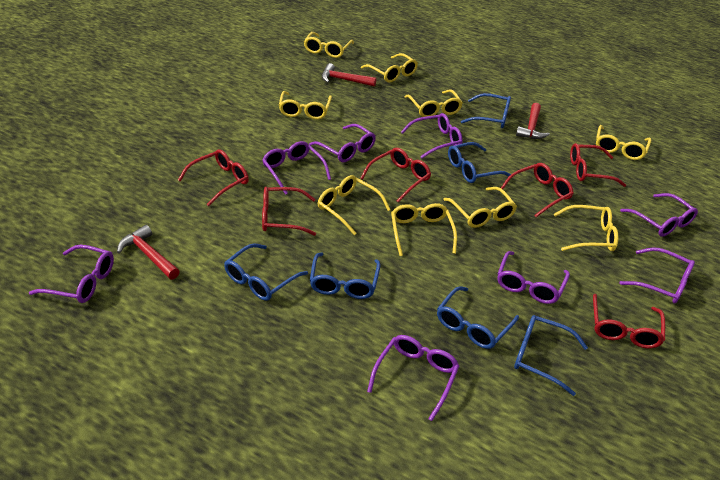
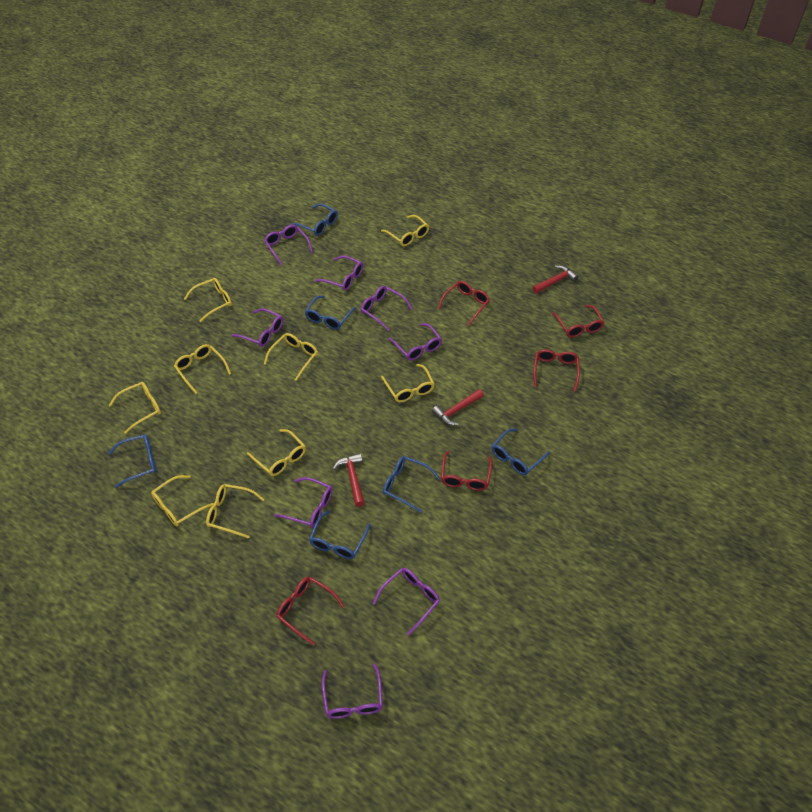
red glasses: [178,149,249,206] [262,187,316,236] [360,148,431,203] [501,163,574,217] [570,143,626,187] [593,294,665,348] = 6 -> [276,577,345,645] [437,281,490,326] [441,451,492,491] [534,349,580,392] [552,305,604,338] = 5

